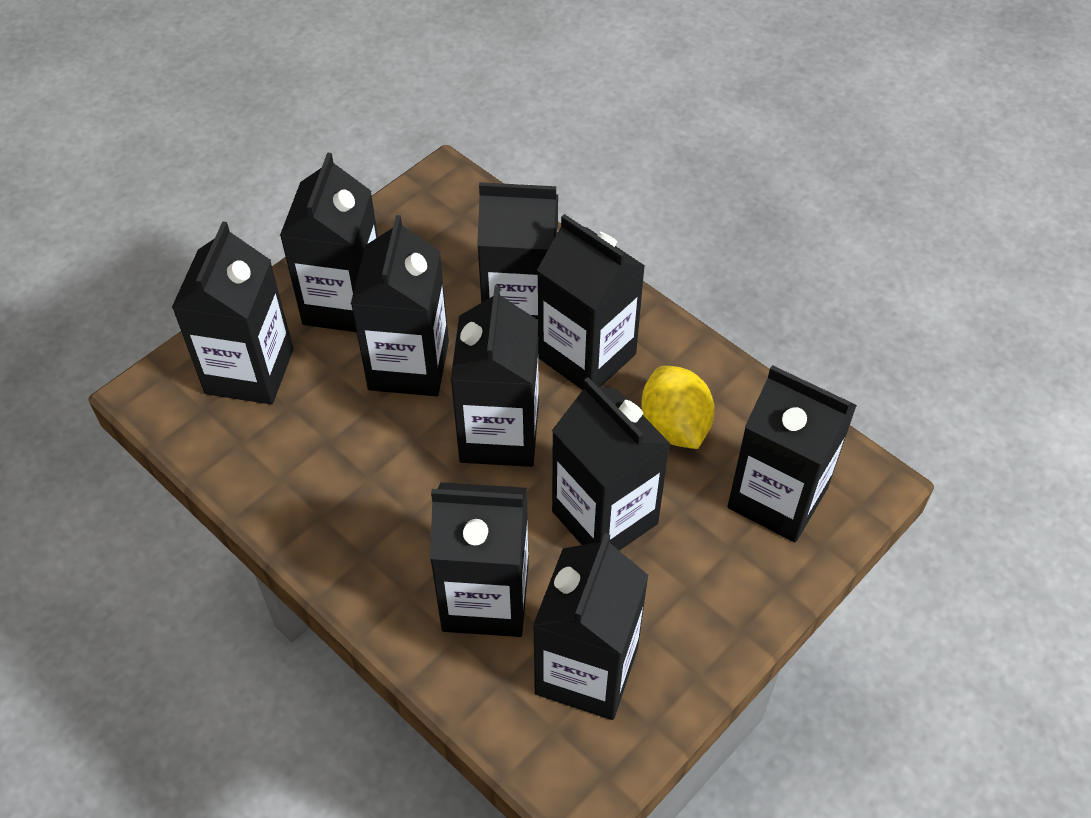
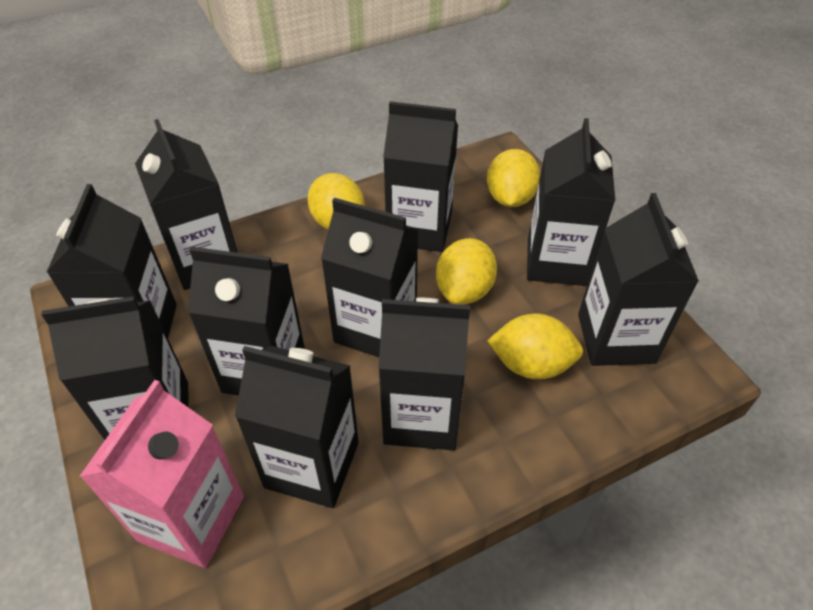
pink carton: none = 0 -> [79,380,244,568] = 1
yellow lemon: [641,366,715,449] = 1 -> [308,173,365,230] [436,238,497,304] [487,149,540,207] [487,313,583,379] = 4

